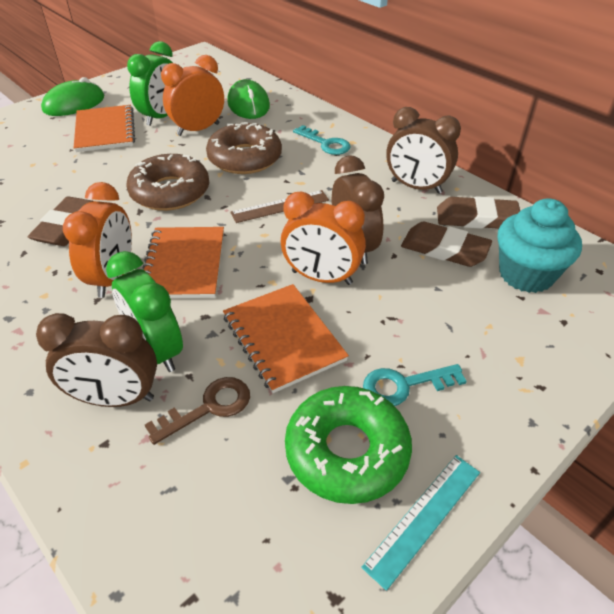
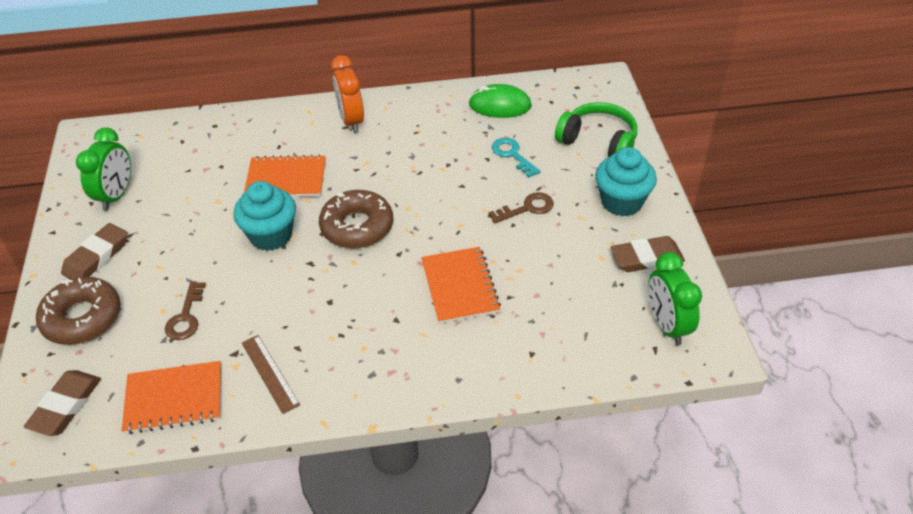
brown clock: [36,313,157,407] [332,156,384,264] [386,107,461,194] = 3 -> none = 0
brown key: [145,377,250,445] = 1 -> [165,281,206,340] [489,192,554,223] = 2
green donut: [285,386,412,504] = 1 -> none = 0
green headphones: none = 0 -> [555,102,637,157] = 1
green mouse: [41,77,104,116] [227,79,270,119] = 2 -> [469,84,532,118] = 1
orange clock: [63,182,132,298] [161,55,224,136] [281,192,366,285] = 3 -> [331,55,364,133] = 1
turquoise cupcake: [498,198,582,293] = 1 -> [233,181,296,251] [595,147,657,216] = 2
turquoise key: [293,125,350,155] [363,364,467,406] = 2 -> [492,138,541,178] = 1
turquoise ruler: [361,455,480,591] = 1 -> none = 0

